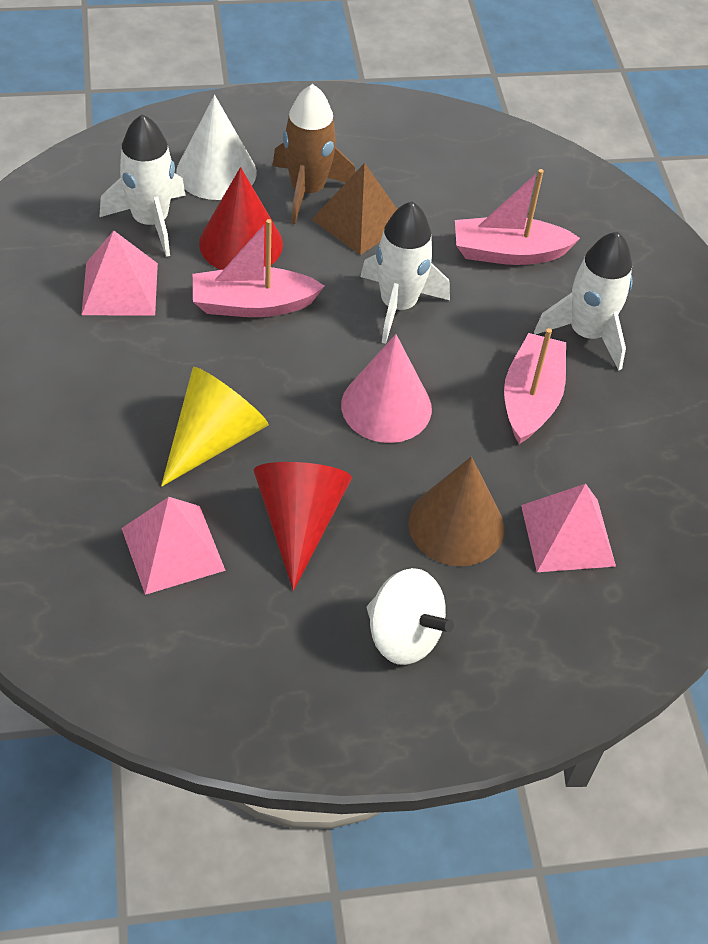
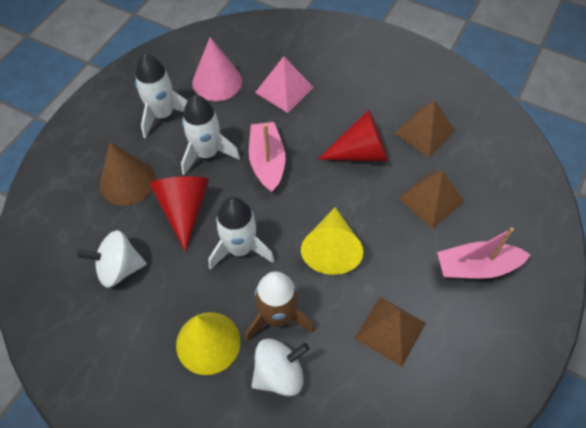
brown pyramid: [311,163,397,255] = 1 -> [354,297,426,367] [394,100,455,157] [398,171,464,229] = 3
pink boat: [193,219,325,317] [455,169,580,265] [504,328,566,444] = 3 -> [249,122,285,193] [437,227,531,278] = 2
pink pyramid: [81,231,158,316] [121,497,226,595] [521,484,616,572] = 3 -> [255,56,314,113] = 1
white cone: [176,95,257,200] = 1 -> none = 0
white spinning top: [367,568,454,665] = 1 -> [77,230,147,288] [251,338,309,396] = 2
yellow cone: [161,367,269,486] = 1 -> [176,312,241,375] [301,207,363,275] = 2

